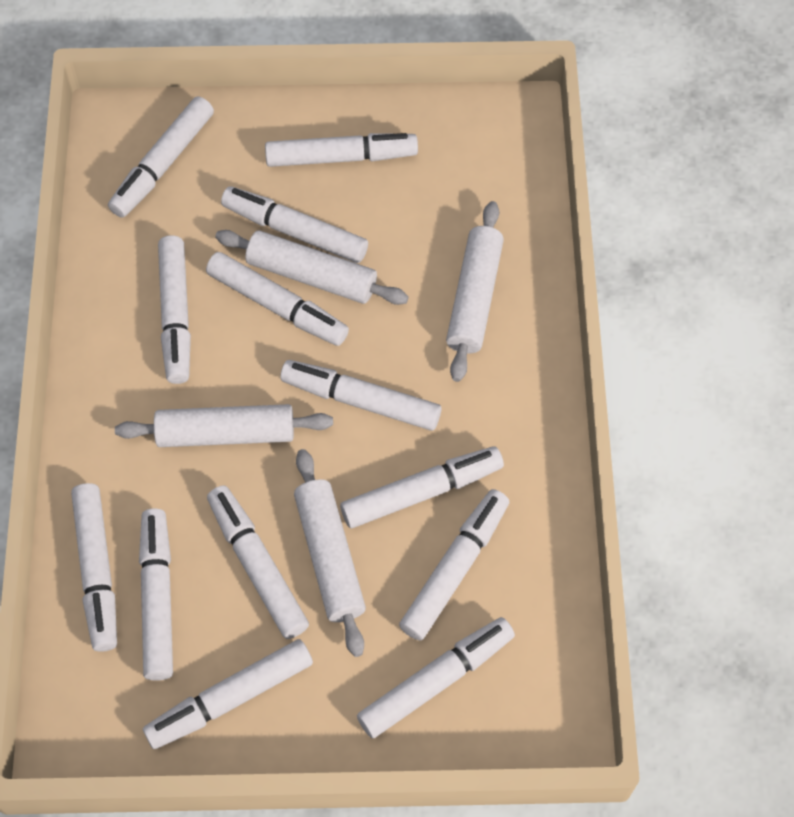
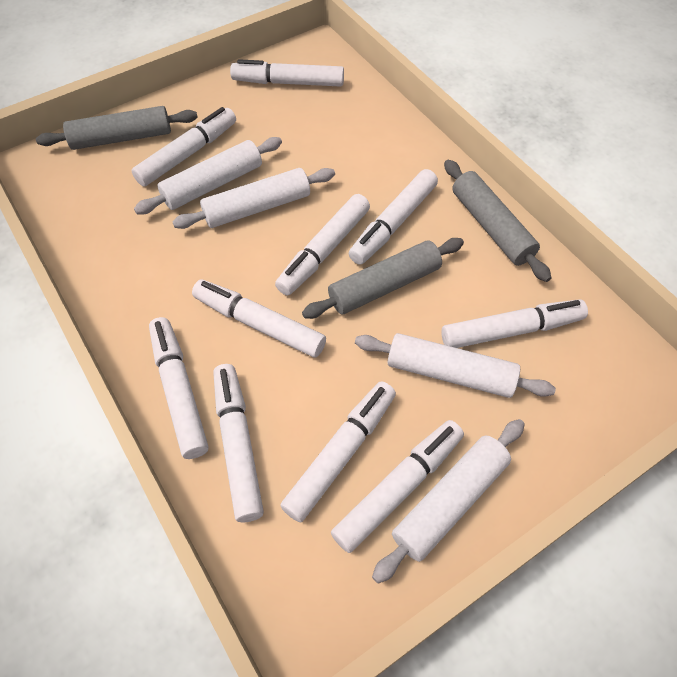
grey rolling pin: none = 0 -> [36,106,198,150] [302,238,464,319] [444,160,552,282] = 3
white marker: [71,483,117,652] [108,96,214,218] [139,509,173,681] [143,639,313,749] [158,235,191,384] [206,252,349,346] [207,485,309,639] [221,186,368,263] [265,133,418,167] [280,360,441,431] [340,446,504,528] [357,617,515,739] [399,489,509,640] = 13 -> [131,107,236,186] [149,317,208,459] [192,280,326,357] [213,364,264,522] [230,59,344,87] [275,194,370,296] [280,381,396,522] [331,420,464,553] [348,169,438,265] [441,299,588,348] = 10

